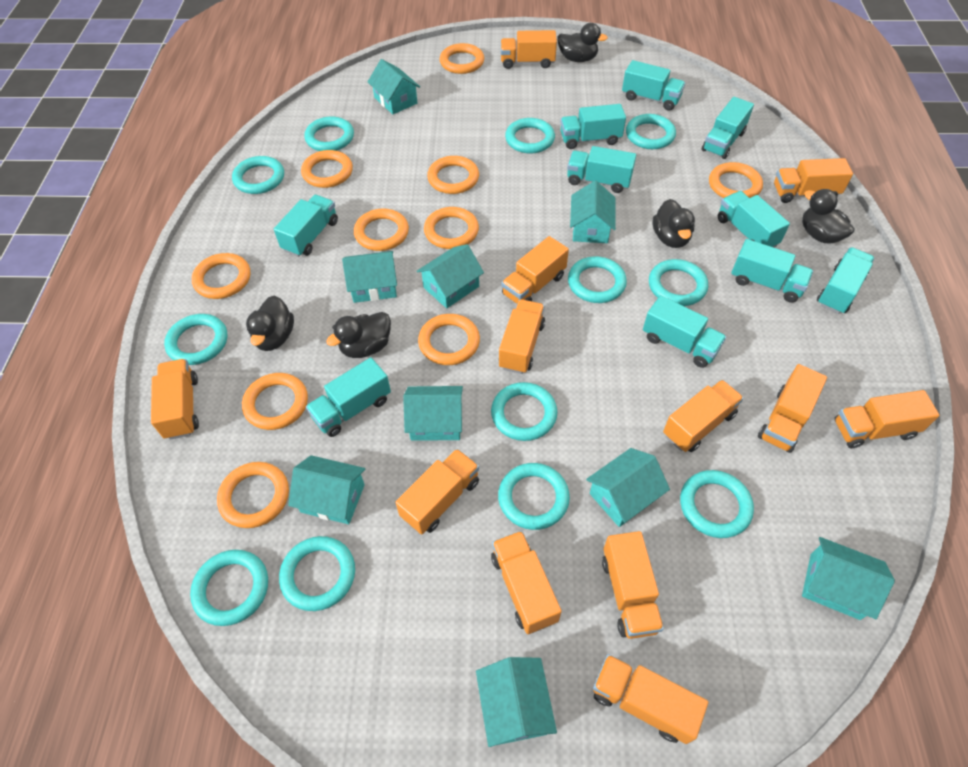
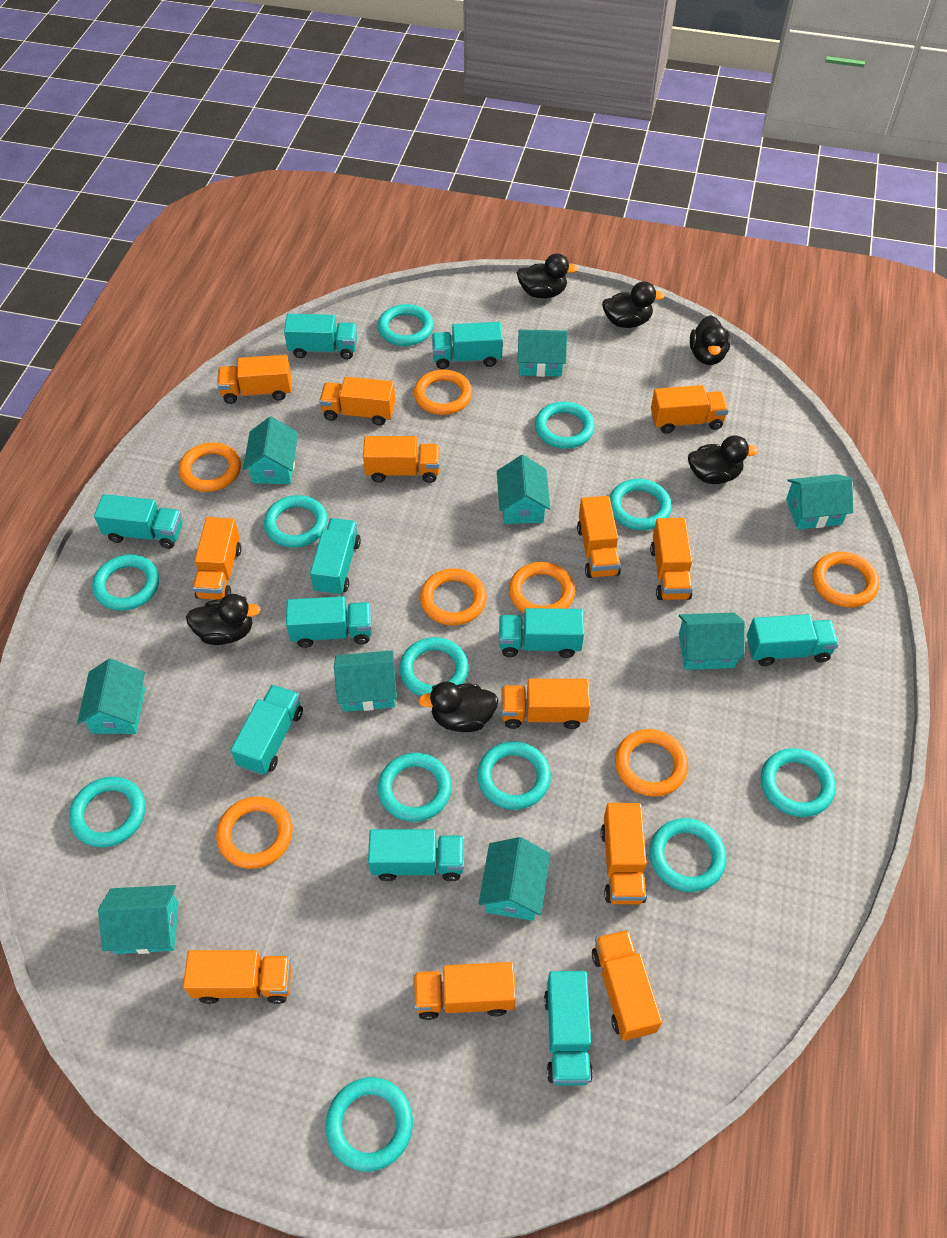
black duck: [246,296,294,351] [326,312,391,358] [557,23,608,62] [653,199,695,248] [802,189,854,243] = 5 -> [186,594,261,645] [418,681,498,732] [517,253,578,298] [602,281,665,328] [688,435,758,484] [690,315,731,365] = 6
orange ring: [192,253,250,299] [217,462,289,528] [242,373,308,430] [301,150,353,188] [354,209,409,251] [418,314,480,365] [424,207,479,249] [427,156,479,194] [440,43,484,74] [709,162,763,198] = 10 -> [179,442,241,492] [216,797,292,869] [414,369,472,415] [420,568,487,626] [509,562,575,613] [615,729,688,797] [812,552,879,608] = 7

